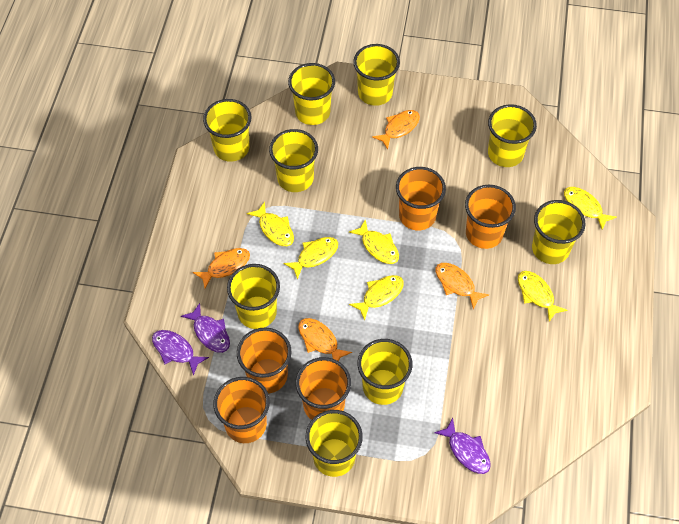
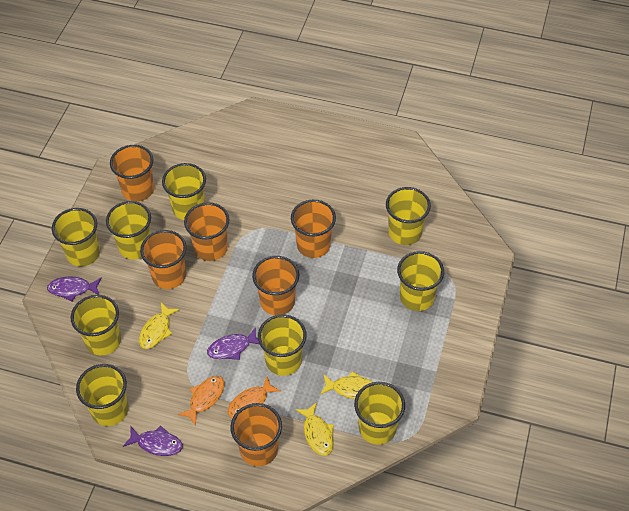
orange cup: [213,377,270,443] [237,327,291,394] [296,357,351,420] [396,167,446,230] [465,185,516,249] = 5 -> [110,145,154,202] [140,230,187,289] [184,202,230,261] [230,403,282,466] [252,256,299,315] [291,200,336,258] = 6
orange fish: [193,248,250,289] [298,318,352,361] [372,110,420,150] [436,263,489,310] = 4 -> [178,376,225,426] [228,376,281,418] = 2
yellow fish: [247,202,294,246] [283,237,338,280] [349,219,399,264] [349,275,404,321] [518,271,568,322] [564,187,617,230] = 6 -> [139,303,179,349] [296,402,334,456] [321,371,373,399] = 3

